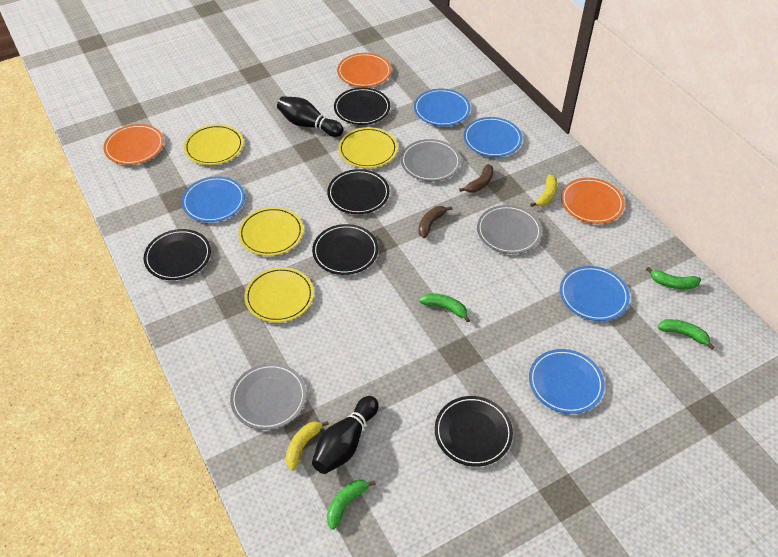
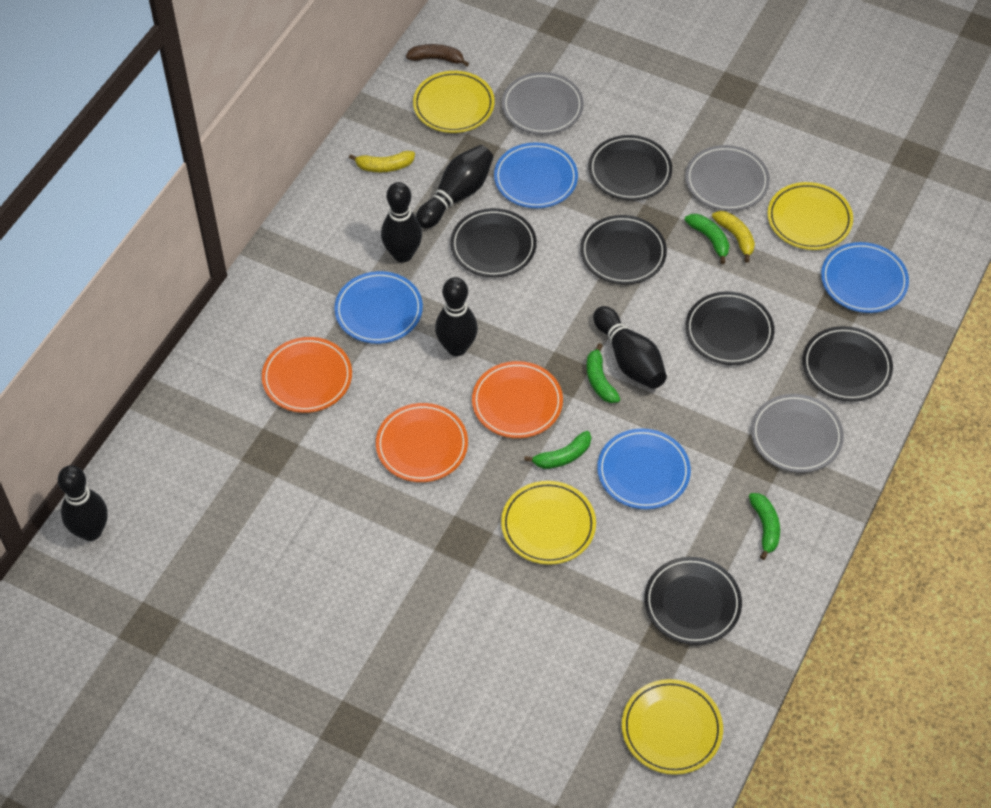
black bowling pin: [277,96,343,137] [312,396,379,474] = 2 -> [58,465,108,541] [381,182,422,262] [416,145,493,229] [435,277,478,356] [593,306,667,389] = 5
black plate: [144,229,211,280] [312,224,378,275] [327,169,390,214] [334,88,390,125] [435,396,513,467] = 5 -> [450,208,537,278] [580,215,667,285] [588,135,672,201] [644,557,742,645] [685,291,775,365] [802,326,893,402] = 6
blue plate: [182,176,245,222] [414,89,471,126] [464,117,522,157] [529,349,605,414] [560,266,630,321] = 5 -> [334,271,423,344] [494,142,578,208] [597,428,691,509] [821,242,909,313] = 4
brown banana: [418,206,453,238] [459,164,494,193] = 2 -> [406,44,469,67] = 1

